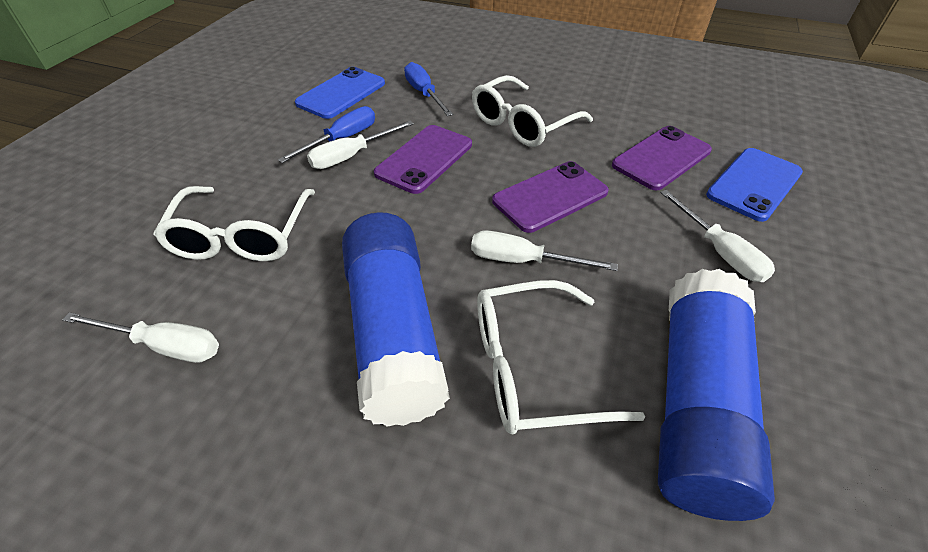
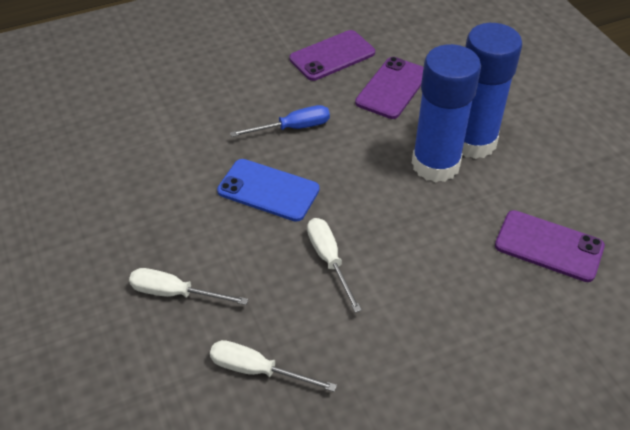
blue phone: [295,67,385,119] [706,148,803,222] = 2 -> [217,159,320,222] = 1
blue screwdriver: [278,106,375,163] [404,62,453,116] = 2 -> [230,105,330,137] = 1
white glasses: [153,186,315,261] [472,75,593,147] [477,280,645,435] = 3 -> none = 0
white screwdriver: [62,312,219,363] [307,121,414,169] [471,230,618,271] [660,190,775,282] = 4 -> [129,268,248,305] [210,340,337,392] [307,218,362,313] = 3

